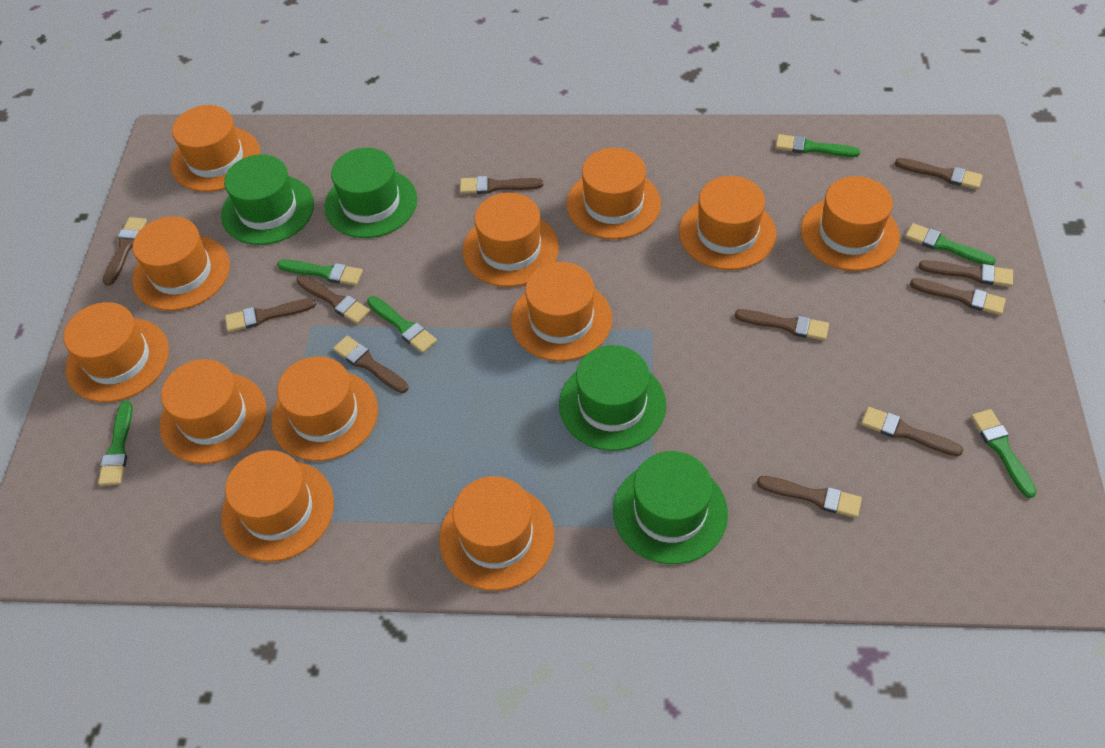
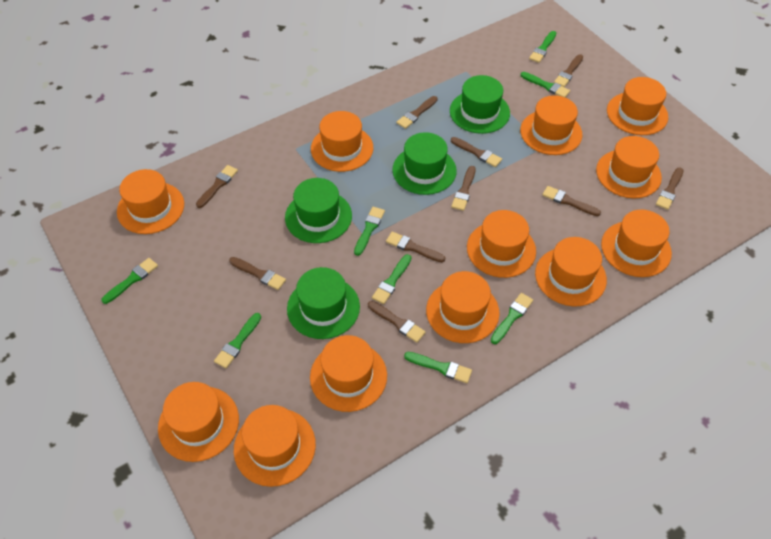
brown brush: [103,217,147,286] [225,298,316,332] [296,275,370,324] [333,336,408,393] [460,176,543,194] [735,309,829,341] [757,476,862,518] [861,407,963,456] [895,158,983,189] [910,278,1006,315] [919,260,1013,287] = 11 -> [196,165,238,208] [229,257,286,290] [368,301,426,343] [386,232,445,262] [397,96,438,129] [451,137,502,167] [451,166,476,211] [542,186,601,216] [554,54,583,87] [656,167,683,210] = 10
green brush: [98,401,133,486] [277,259,363,286] [367,296,437,353] [775,134,860,157] [905,223,996,265] [971,409,1037,498] = 6 -> [101,258,158,304] [214,313,261,368] [354,207,385,256] [372,254,411,304] [404,352,472,383] [491,293,533,344] [521,72,570,97] [529,31,556,63] = 8

